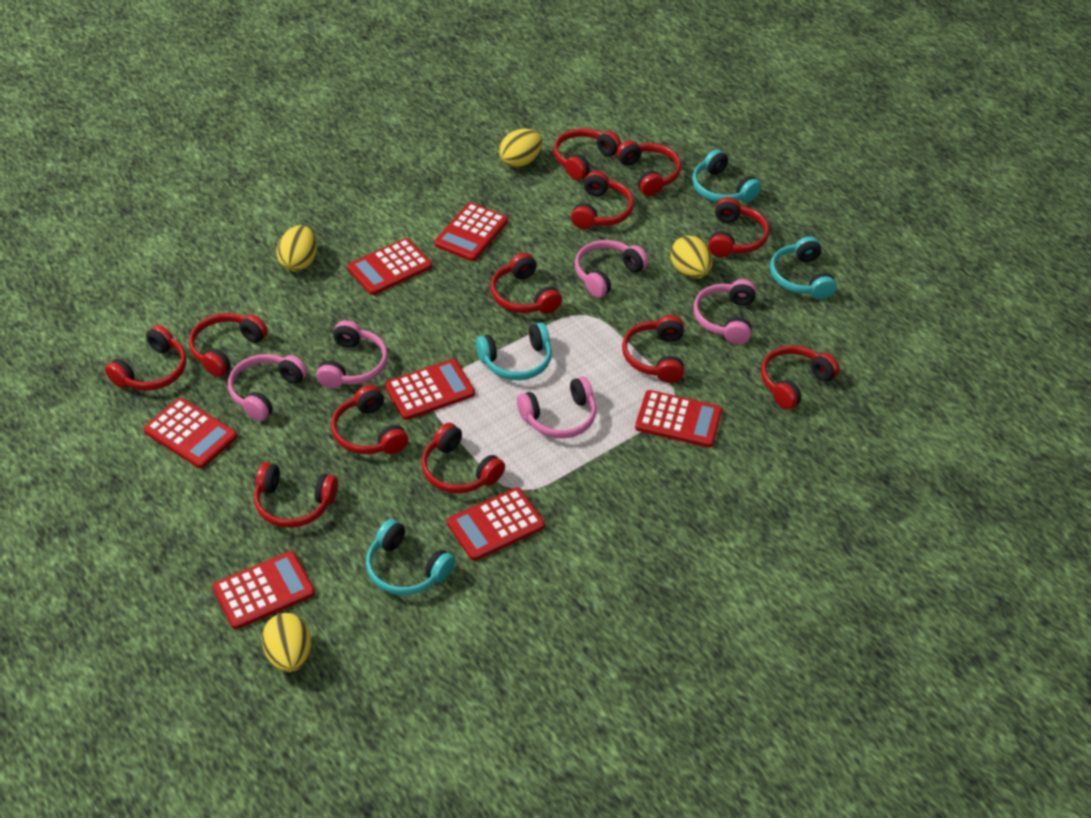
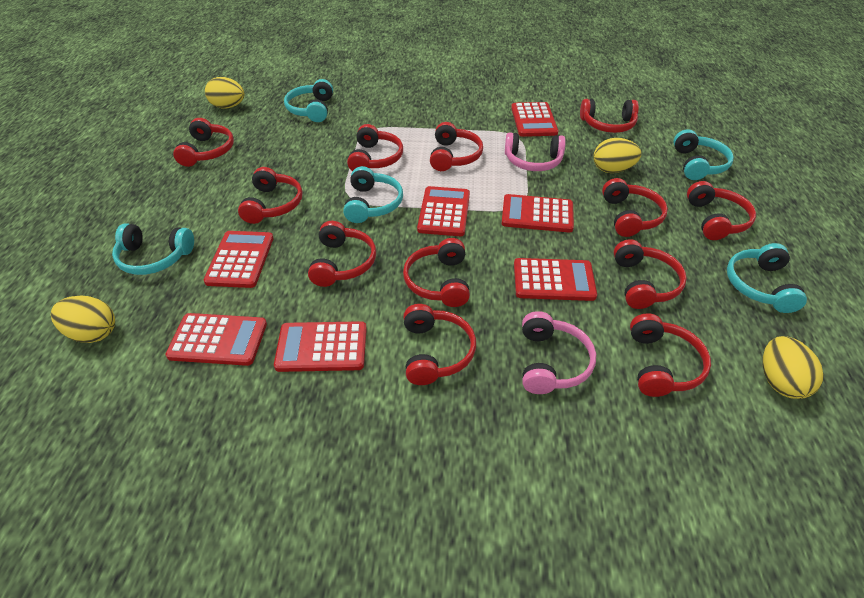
pink headphones: [228,354,307,421] [316,320,388,389] [517,376,596,438] [575,240,648,298] [693,279,756,344] = 5 -> [505,132,566,171] [522,311,596,394] = 2
turquoise headphones: [366,519,455,595] [476,323,552,380] [692,149,761,202] [770,236,837,299] = 4 -> [112,223,194,275] [284,79,333,122] [343,166,403,223] [673,130,734,180] [727,243,807,313] = 5

